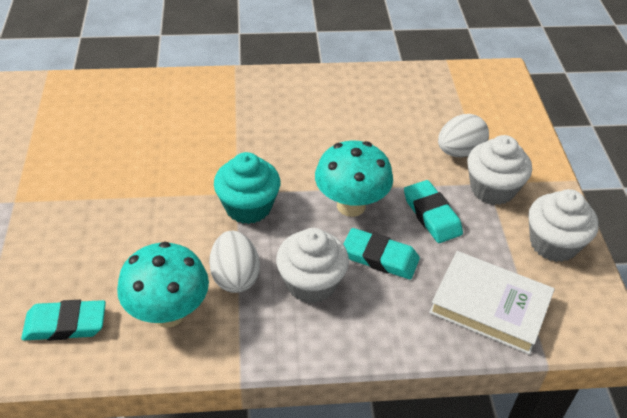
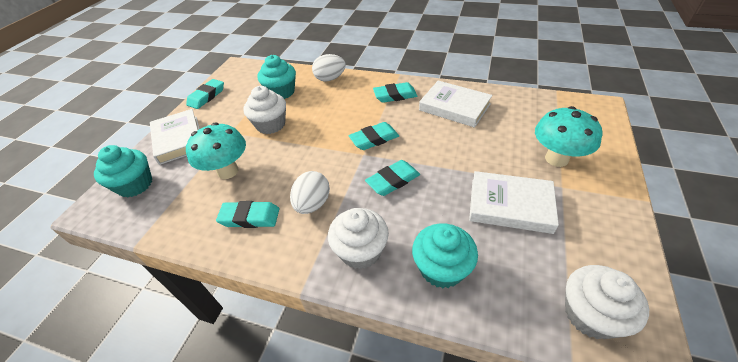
turquoise cupcake: [214,152,280,224] = 1 -> [94,145,152,198] [257,55,296,99] [412,224,478,288] = 3
turquoise eraser: [21,300,106,341] [343,228,420,279] [404,180,463,243] = 3 -> [186,79,224,109] [216,201,279,228] [348,122,399,150] [365,160,420,196] [373,82,418,103] = 5
white book: [429,251,555,355] = 1 -> [150,109,200,165] [419,81,492,128] [469,171,559,234] = 3

